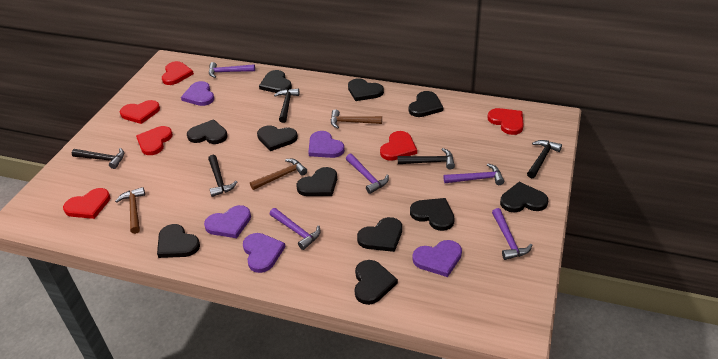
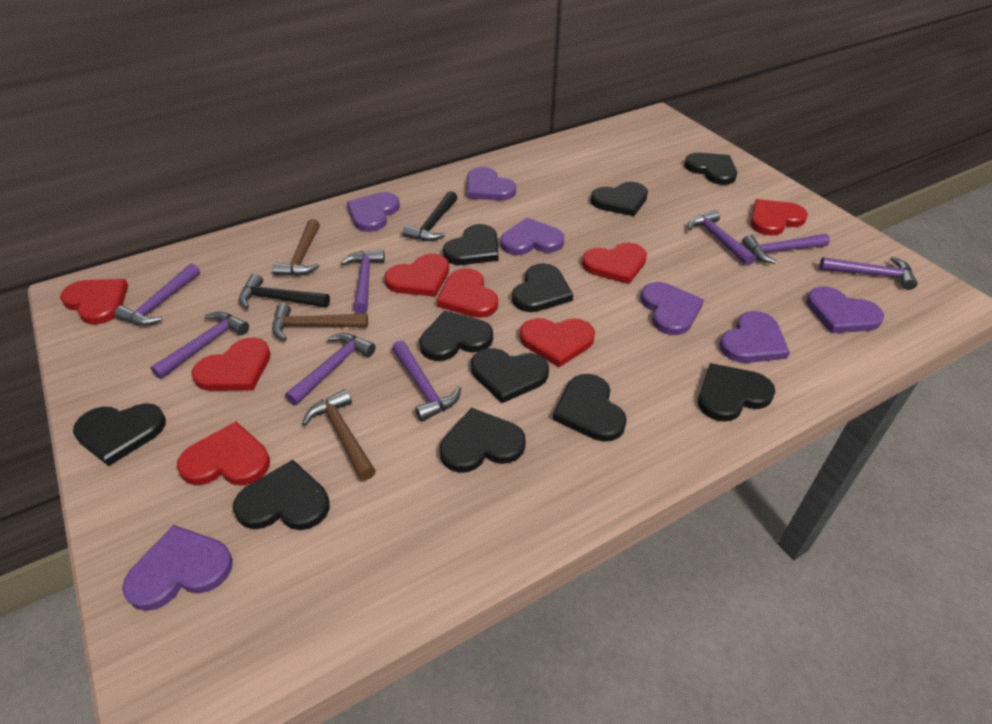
black hammer: [72,148,124,169] [208,155,237,197] [274,89,299,123] [398,148,455,169] [527,140,562,178] = 5 -> [239,273,330,309] [403,191,457,241] = 2
purple hammer: [209,62,255,78] [270,208,321,250] [346,154,389,194] [444,164,504,185] [492,208,532,260] = 5 -> [114,263,200,326] [150,312,249,379] [285,333,376,406] [341,250,385,314] [392,340,461,422] [688,210,756,266] [742,234,830,264] [819,257,918,290] = 8
purple heart: [181,81,214,106] [204,205,251,238] [243,233,285,273] [308,131,345,158] [412,240,462,277] = 5 -> [122,525,233,611] [347,192,400,232] [467,167,516,201] [500,217,564,255] [640,282,704,335] [719,311,790,363] [806,287,884,333] = 7
red heart: [63,188,110,219] [120,100,160,124] [136,126,173,155] [162,61,194,85] [380,131,417,161] [487,108,524,135] = 6 -> [60,279,128,325] [177,422,270,486] [191,337,271,391] [384,254,449,297] [436,268,498,318] [520,318,595,367] [582,243,647,284] [750,199,808,236] = 8

